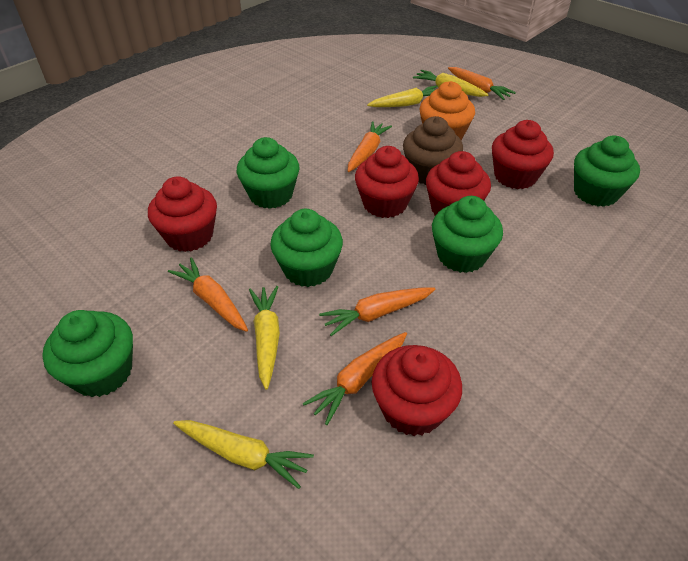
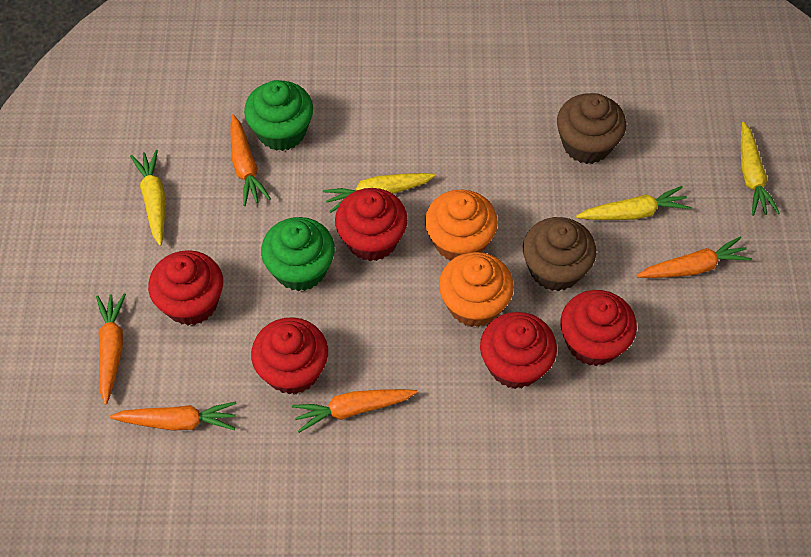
brown cupcake: [403,116,463,185] = 1 -> [523,217,596,291] [557,93,626,164] = 2
green cupcake: [42,310,133,397] [236,137,300,209] [270,209,343,287] [432,196,503,273] [574,136,640,207] = 5 -> [244,80,313,151] [261,217,335,291] = 2
orange cupcake: [419,81,475,140] = 1 -> [425,190,498,260] [439,252,514,327] = 2

